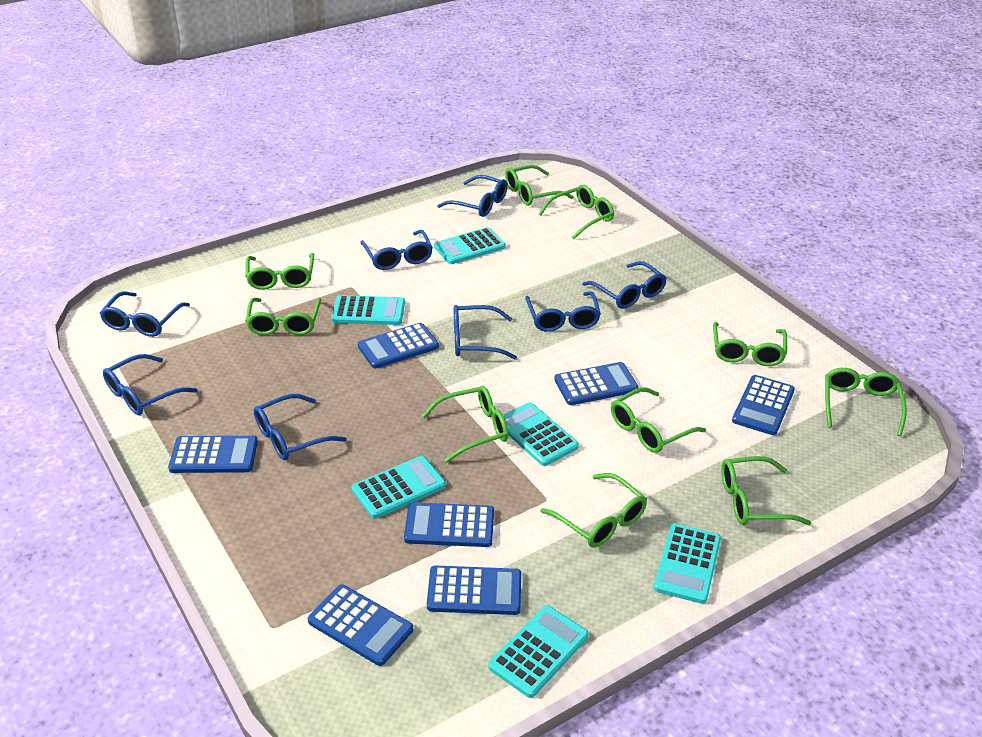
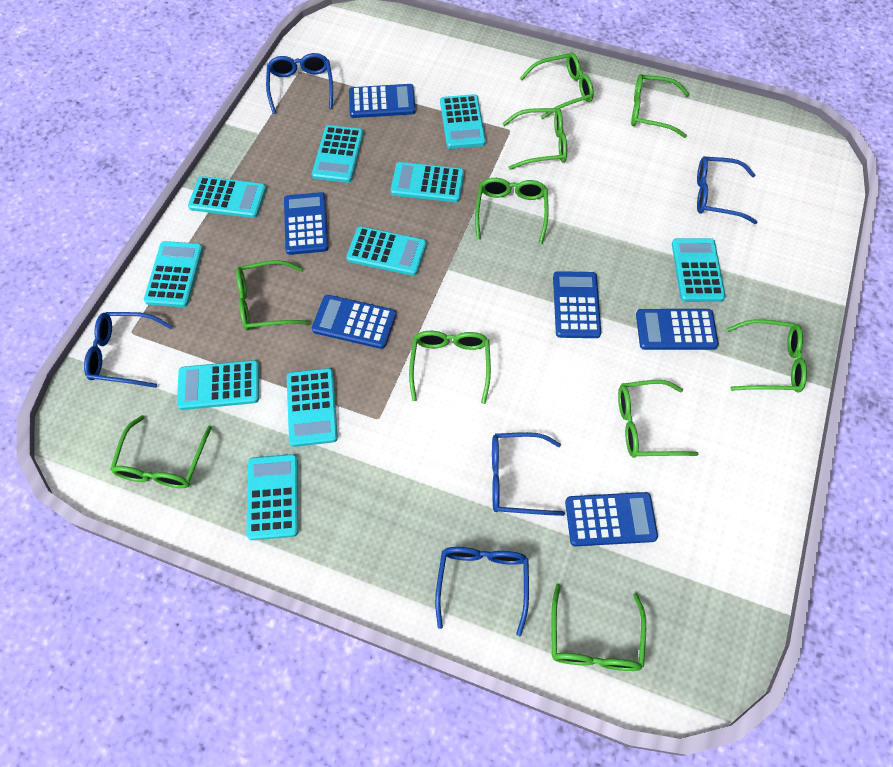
blue calculator: [168,436,258,473] [308,585,413,666] [358,323,439,368] [404,502,494,547] [427,566,521,615] [554,362,639,405] [732,375,795,435] = 7 -> [284,192,329,255] [312,295,396,349] [349,84,416,118] [553,271,601,338] [565,492,658,546] [636,309,719,350] = 6
blue glasses: [100,291,190,337] [103,354,197,415] [254,394,347,460] [360,230,433,270] [437,175,508,217] [454,305,517,359] [525,291,601,332] [582,261,666,309] = 8 -> [84,312,172,388] [266,53,333,114] [435,547,529,636] [492,432,565,516] [697,156,758,224] = 5
turquoise calculator: [331,295,405,325] [352,456,446,519] [434,227,506,264] [488,605,589,698] [503,402,579,466] [654,523,721,604] = 6 -> [144,241,203,307] [177,360,259,410] [188,176,266,218] [246,454,298,540] [287,368,338,447] [312,125,364,183] [346,226,426,276] [391,162,464,202] [440,94,486,149] [672,238,725,302] = 10

